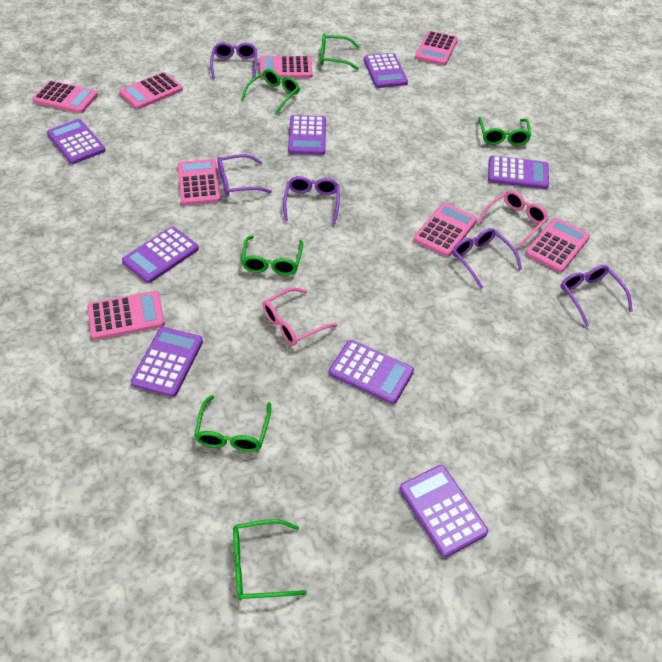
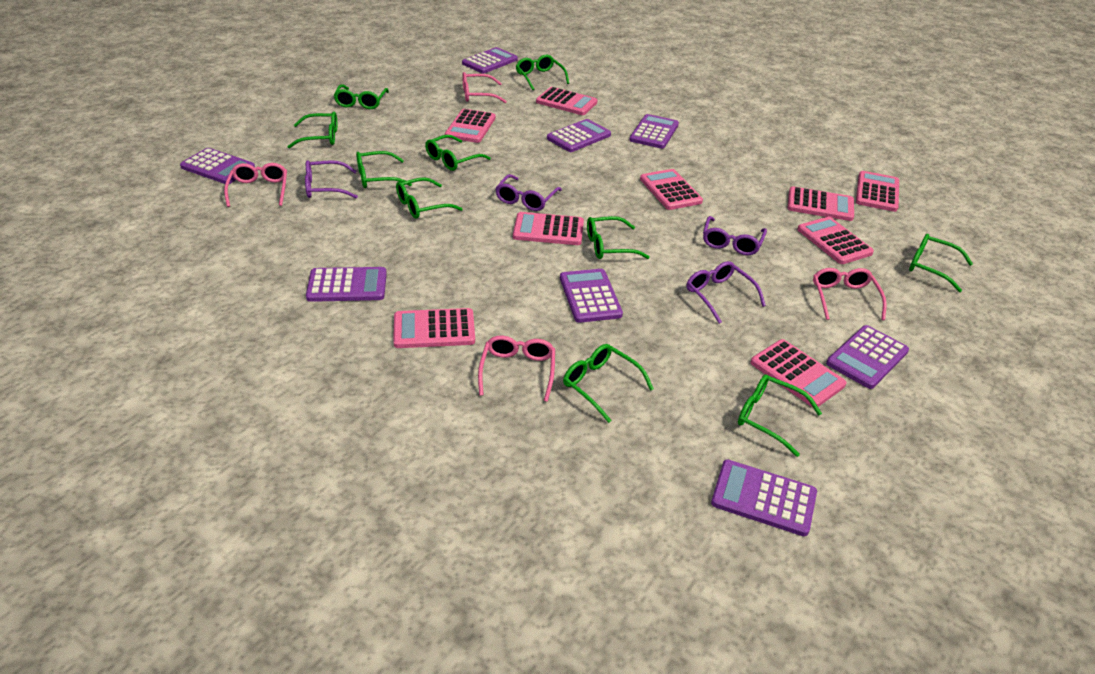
green glasses: [194,395,271,452] [233,519,307,600] [241,69,300,115] [241,235,303,275] [320,34,360,70] [478,117,531,146] = 6 -> [287,112,337,148] [333,84,389,109] [356,151,412,188] [396,177,463,219] [425,135,491,171] [516,55,569,90] [563,344,654,423] [587,216,650,259] [738,374,822,457] [909,234,973,292] = 10
pink calculator: [32,80,98,113] [87,291,165,340] [119,72,183,109] [178,159,221,205] [259,56,312,78] [413,203,477,257] [415,31,458,65] [525,218,590,273] = 8 -> [393,308,475,348] [445,109,495,143] [513,212,584,245] [536,87,598,115] [640,169,703,210] [751,339,846,407] [787,186,854,221] [797,217,874,264] [856,171,899,212] = 9
pink glasses: [263,287,338,345] [477,190,548,249] = 2 -> [224,163,287,207] [462,72,507,103] [478,336,555,402] [813,268,887,320] = 4
purple glasses: [210,42,257,79] [217,154,272,196] [283,176,340,225] [452,228,522,289] [560,265,633,327] = 5 -> [305,160,358,199] [495,174,562,211] [686,261,766,324] [703,216,767,255] = 4

